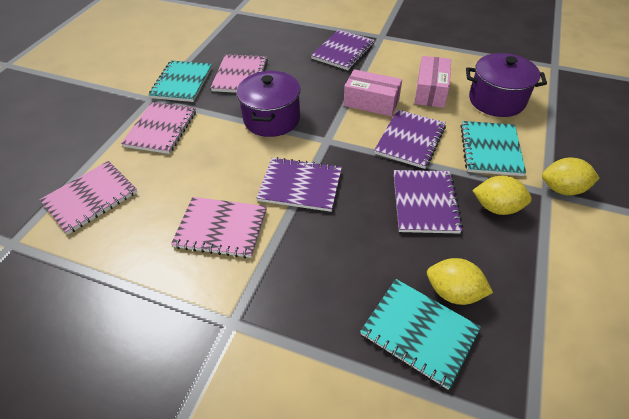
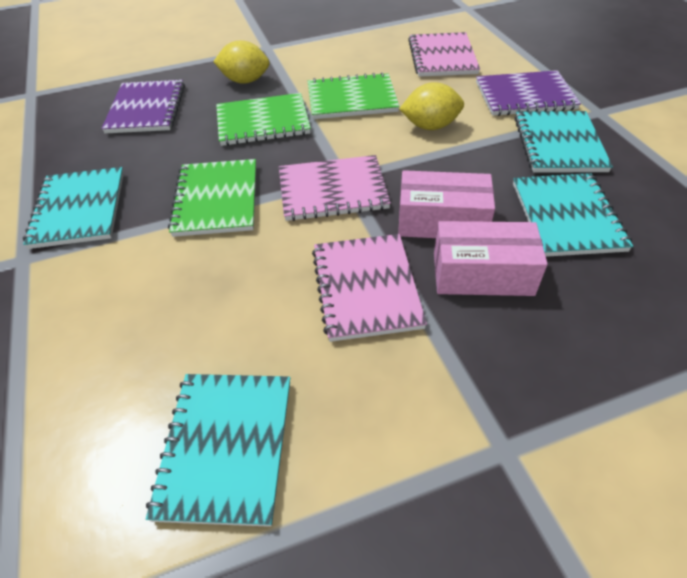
green notebook: none = 0 -> [168,159,256,237] [216,93,311,146] [308,72,400,119] = 3
pink notebook: [39,161,137,234] [121,102,196,154] [171,197,267,258] [211,54,268,93] = 4 -> [279,155,391,221] [312,234,427,342] [408,32,480,77] = 3
purple notebook: [256,157,342,212] [311,30,375,70] [374,109,446,169] [394,170,463,234] = 4 -> [101,80,185,134] [476,70,581,116] = 2
purple pot: [237,71,300,137] [466,53,547,117] = 2 -> none = 0
turquoise notebook: [149,61,212,102] [360,279,481,389] [461,121,526,176] = 3 -> [23,167,124,249] [146,374,290,527] [513,173,633,257] [514,111,613,173] = 4
yellow lemon: [427,258,493,305] [472,176,532,215] [542,157,600,196] = 3 -> [213,41,270,84] [399,82,464,130] = 2

